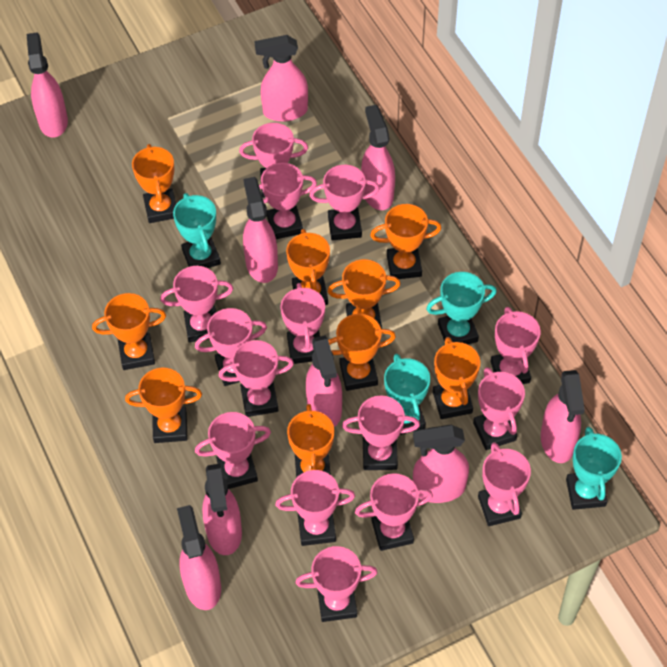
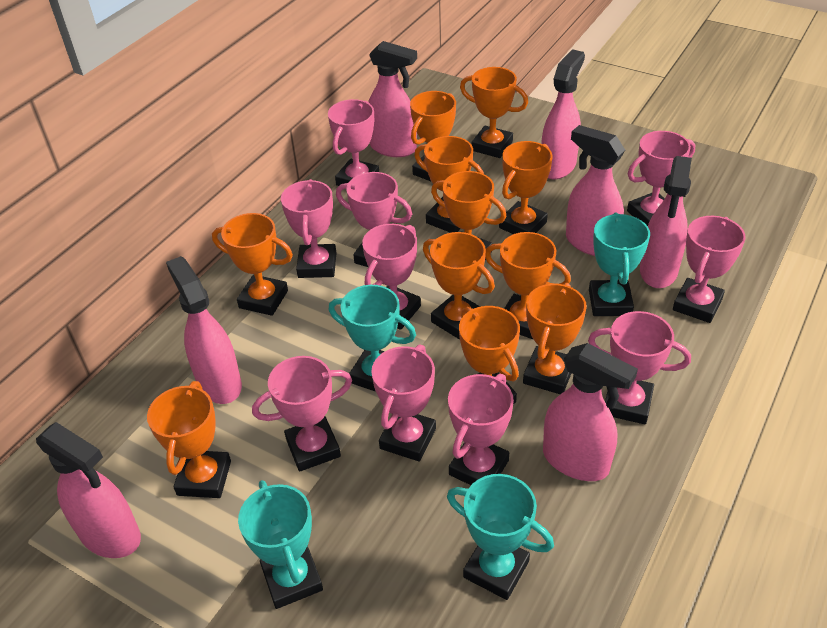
orange trophy: [92,293,166,370] [125,368,202,443] [132,144,176,223] [286,229,330,305] [287,404,334,478] [328,259,401,329] [328,314,396,391] [370,204,442,279] [433,337,480,419] = 9 -> [147,381,231,498] [212,213,293,316] [410,91,456,181] [414,136,484,233] [423,232,495,340] [431,171,507,260] [459,306,520,404] [460,67,528,158] [485,232,571,339] [499,141,553,234] [523,283,587,394] = 11
pink spray bottle: [27,33,68,138] [177,505,221,610] [202,464,242,555] [243,177,278,283] [254,35,308,122] [306,336,342,427] [361,105,395,210] [413,425,469,503] [541,370,585,463] = 9 -> [36,422,141,558] [166,256,242,404] [368,41,417,157] [541,49,585,179] [543,343,638,481] [566,125,625,256] [640,156,692,288] = 7
pink trophy: [160,266,233,342] [195,308,267,386] [195,412,271,489] [218,340,294,417] [239,123,308,198] [259,163,317,239] [275,470,355,546] [281,283,325,364] [295,546,378,622] [309,165,379,240] [342,395,420,470] [355,473,433,551] [473,367,525,450] [478,442,531,526] [491,307,541,384] = 15 -> [252,356,352,472] [281,179,336,278] [328,99,379,186] [336,172,412,267] [362,224,421,330] [371,344,436,462] [448,374,514,485] [588,311,691,424] [627,131,695,226] [673,216,746,323] = 10

